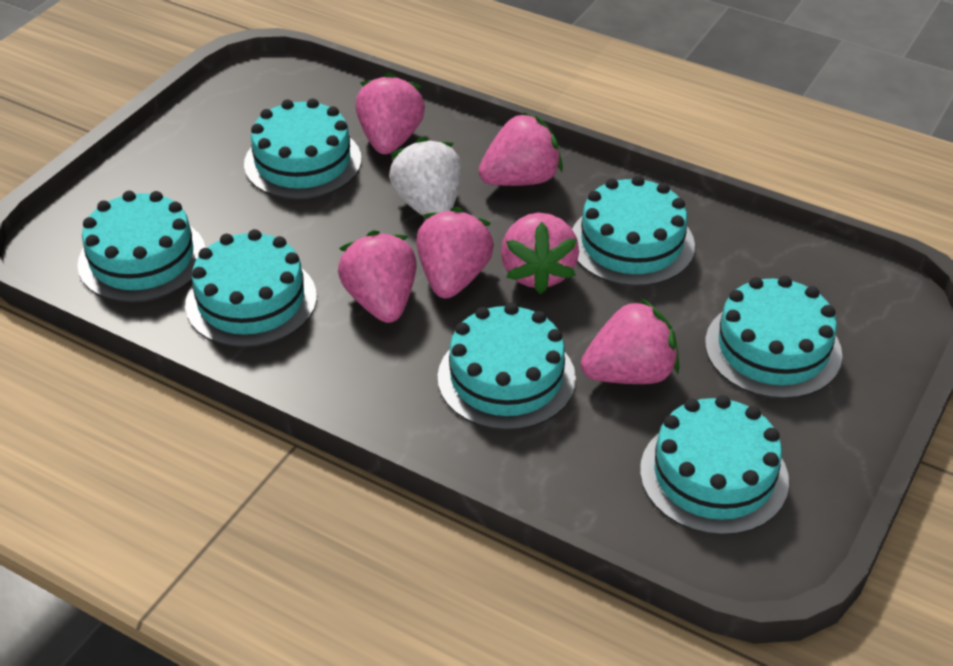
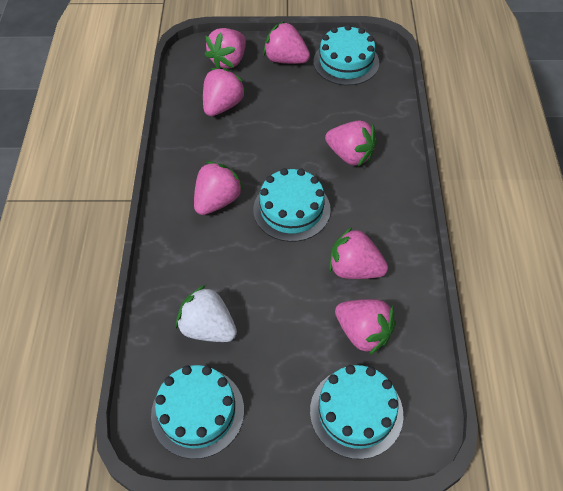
pink strawberry: [338,230,417,323] [356,72,425,154] [416,207,494,298] [478,112,563,186] [501,213,579,294] [581,298,679,384] = 6 -> [194,161,244,215] [203,68,246,116] [205,28,246,69] [263,21,310,64] [325,121,377,166] [329,227,388,279] [335,299,396,355] = 7
turquoise cake: [77,191,206,303] [185,229,317,347] [244,98,361,199] [438,303,576,430] [572,175,695,286] [640,395,789,535] [705,276,842,399] = 7 -> [151,365,244,459] [253,168,331,242] [310,365,404,459] [313,25,379,85] = 4

